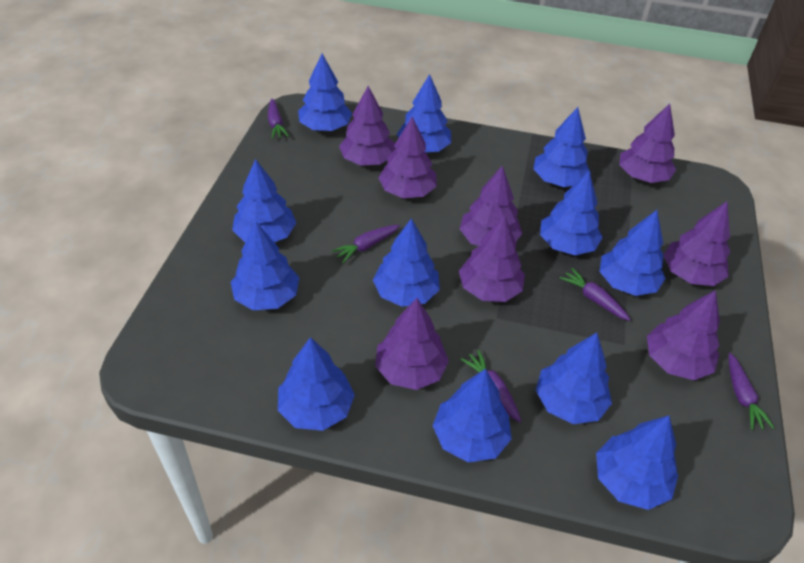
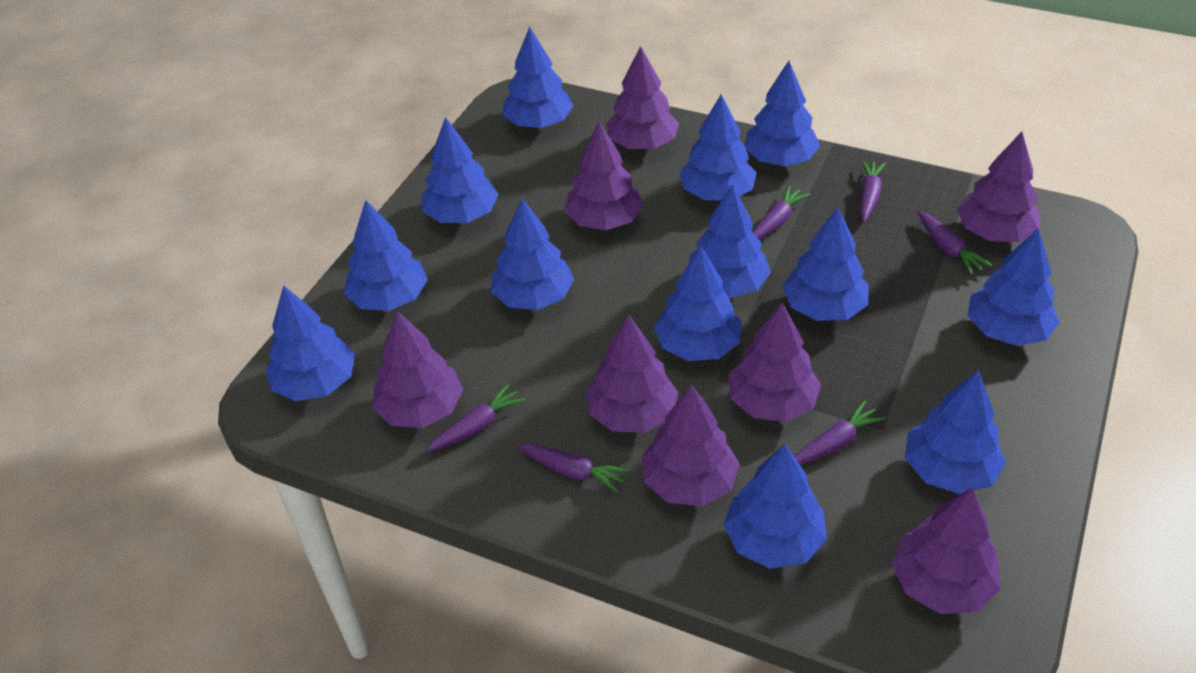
blue tree: [231,222,300,310] [232,159,296,242] [278,337,355,431] [298,54,352,131] [373,218,440,307] [397,74,451,152] [433,369,512,463] [533,107,591,187] [536,333,612,424] [540,171,603,255] [596,416,678,510] [599,210,666,296] = 12 -> [266,285,355,401] [344,200,428,311] [422,117,498,223] [491,198,574,310] [502,26,574,128] [654,246,741,361] [679,95,757,200] [688,185,771,298] [723,444,827,569] [744,61,820,166] [783,207,869,321] [905,370,1006,494] [968,228,1060,346] = 13
purple carrot: [268,98,289,139] [332,225,400,263] [461,350,521,423] [560,268,631,321] [729,353,774,430] = 5 -> [426,384,526,452] [518,444,630,493] [753,185,810,239] [794,400,886,465] [860,159,886,222] [918,211,992,275] = 6

